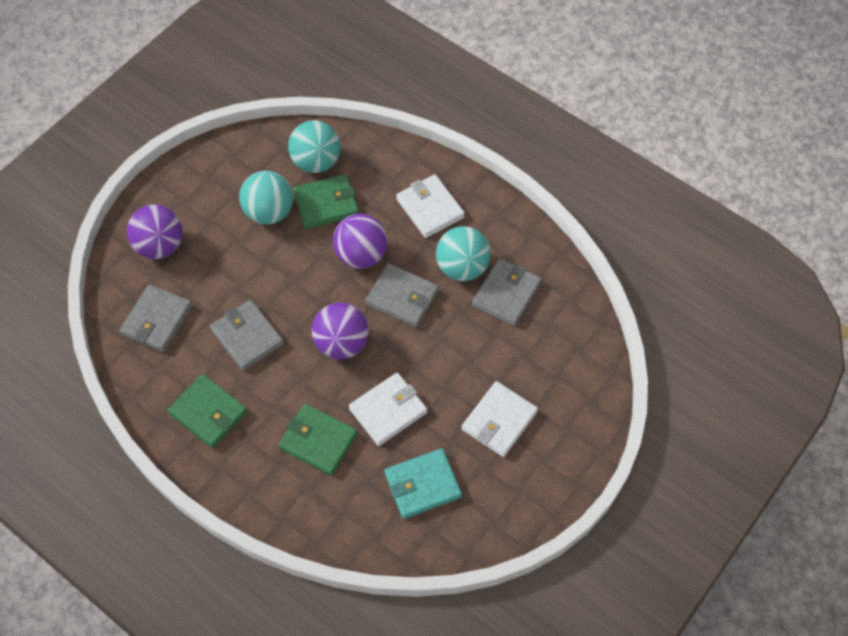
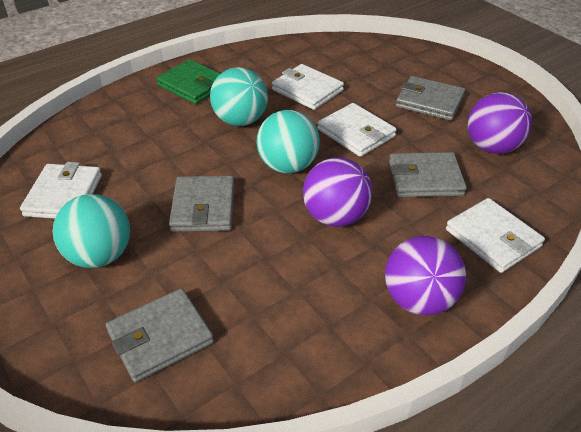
green wallet: [168,374,247,448] [278,404,358,476] [293,174,359,229] = 3 -> [156,59,220,104] = 1
turquoise wallet: [385,448,462,519] = 1 -> none = 0
white wallet: [349,373,427,446] [396,174,465,238] [462,381,538,457] = 3 -> [20,162,102,219] [272,64,344,110] [318,103,397,157] [446,198,545,273] = 4

